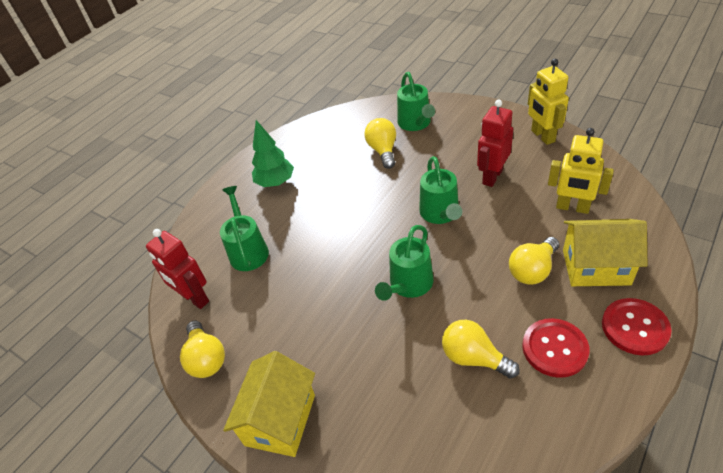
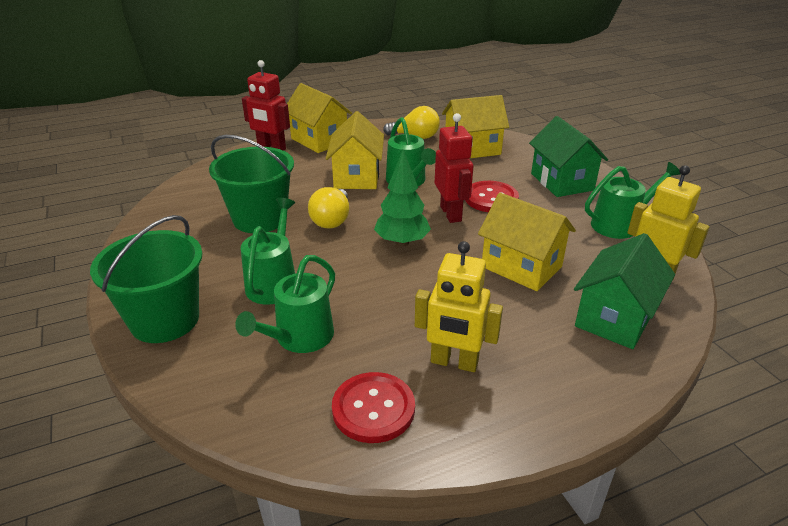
green bucket: none = 0 -> [90,215,203,343] [209,135,294,233] = 2
green house: none = 0 -> [529,116,608,197] [574,233,675,349] = 2
yellow house: [223,351,315,457] [563,219,647,286] = 2 -> [287,83,352,153] [326,111,384,189] [442,95,509,158] [478,193,576,291] = 4
yellow light bulb: [180,321,225,378] [364,118,396,169] [442,320,520,379] [509,237,559,285] = 4 -> [308,187,349,228] [383,106,440,139] = 2

